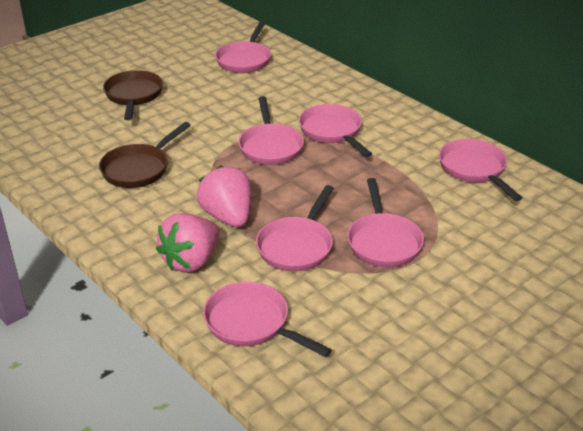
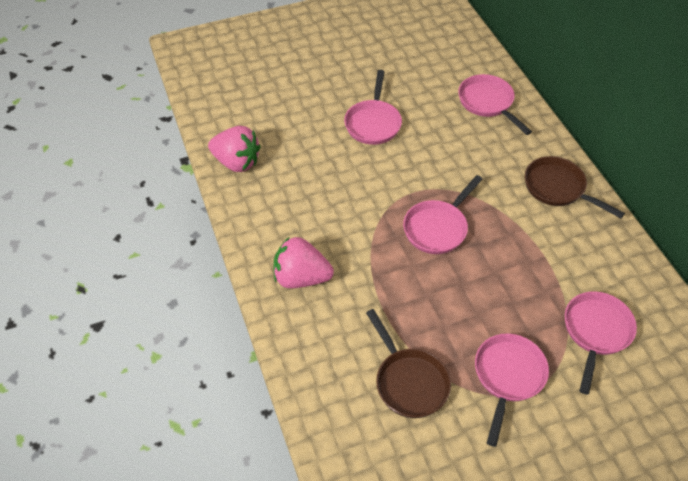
pink pan: [203,282,332,357] [215,21,271,73] [238,96,304,165] [256,185,334,271] [299,104,372,157] [347,178,424,267] [439,139,522,201] = 7 -> [344,70,402,145] [403,175,483,254] [458,74,532,135] [475,333,549,447] [565,291,637,395] = 5

